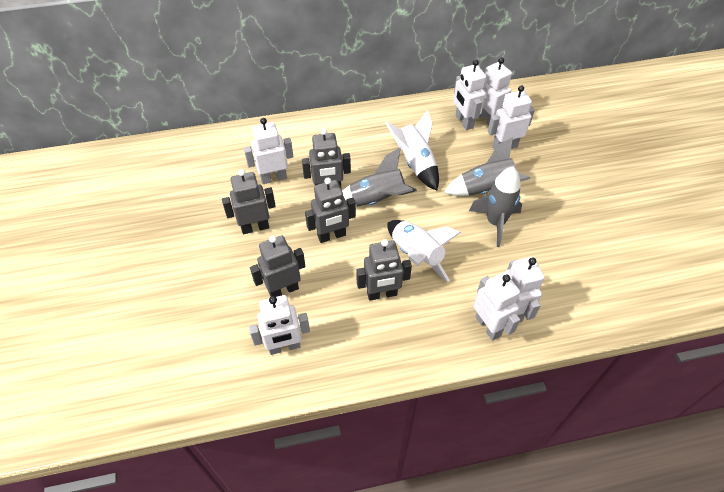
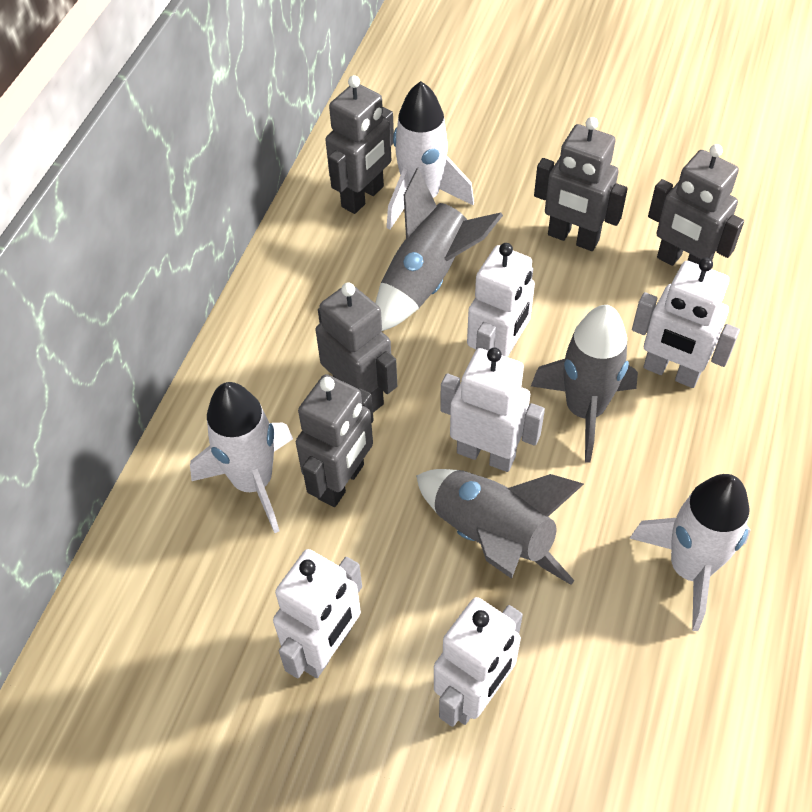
white robot: [244,118,294,184] [249,295,310,355] [453,60,486,130] [473,272,520,341] [479,58,512,125] [488,85,535,151] [505,257,545,323] = 7 -> [273,549,362,678] [434,597,523,727] [440,348,545,472] [467,243,535,357] [632,258,740,388] = 5
white rocket: [385,110,439,191] [388,220,461,282] = 2 -> [190,382,293,533] [387,81,474,230] [630,474,751,631] = 3

